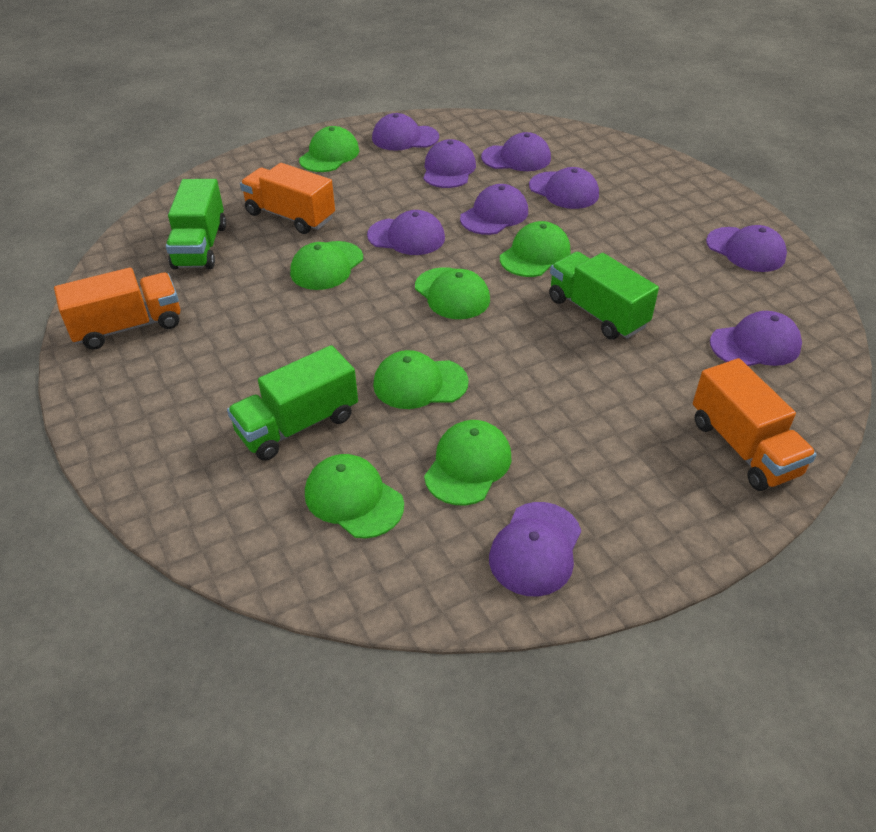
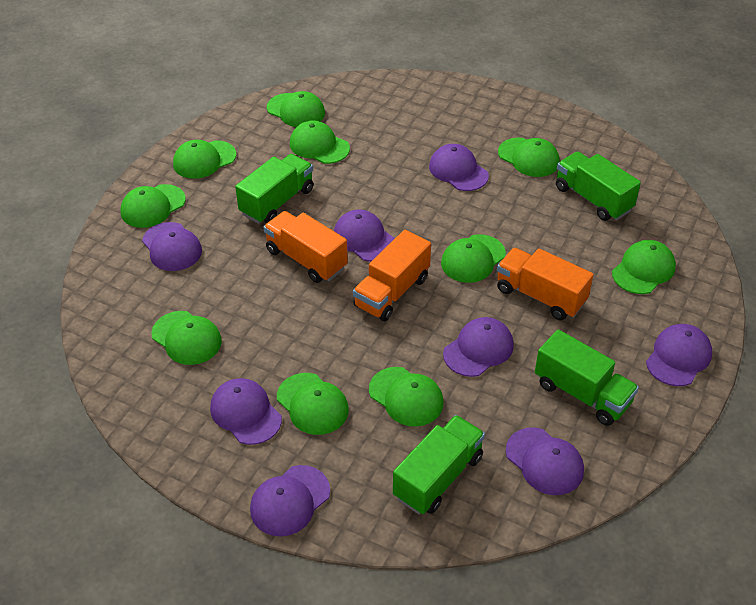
green cap: [290,241,363,290] [299,126,359,172] [305,454,404,539] [373,350,469,409] [415,267,490,319] [424,420,511,506] [500,221,570,277] = 7 -> [120,184,186,228] [151,311,222,365] [173,140,236,179] [267,91,325,127] [277,373,349,435] [290,121,350,164] [369,367,444,427] [441,234,506,283] [498,138,560,177] [612,240,676,294] = 10
green truck: [166,179,226,269] [227,345,358,461] [549,251,659,340] = 3 -> [235,154,314,224] [393,415,485,514] [535,329,639,426] [556,151,641,221] = 4
purple cap: [367,210,445,255] [372,113,439,151] [423,139,476,188] [460,184,528,235] [481,132,551,171] [489,502,581,596] [529,167,599,209] [706,225,787,272] [710,311,802,366] = 9 -> [142,222,202,271] [210,378,282,445] [250,465,330,537] [334,209,395,262] [429,144,489,191] [443,317,514,377] [506,427,584,495] [646,324,712,386] = 8

